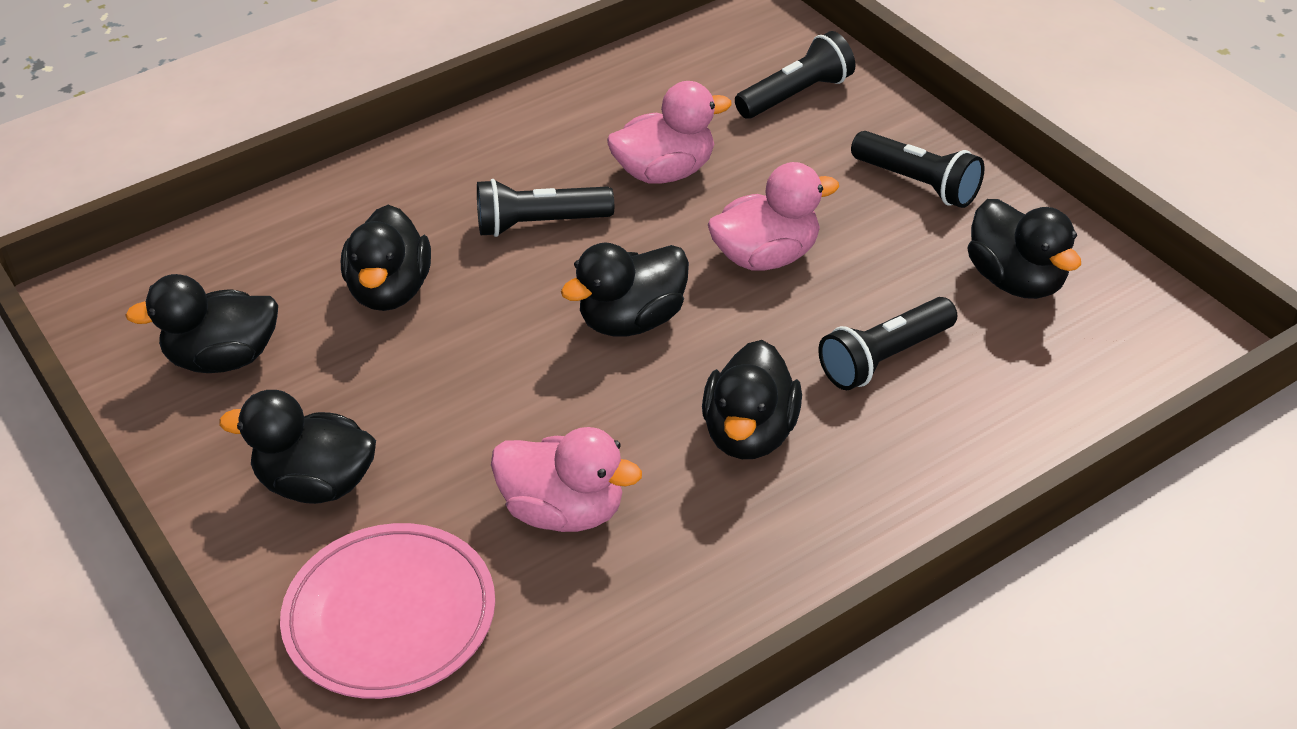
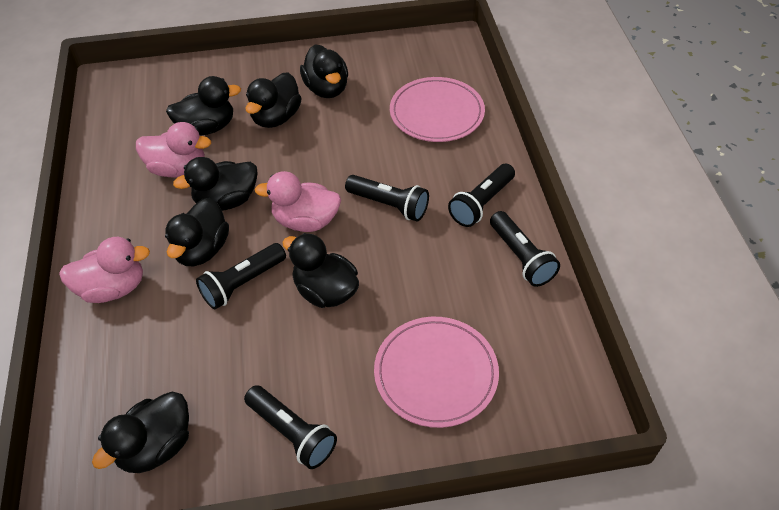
black duck: [125,274,278,373] [219,390,376,504] [341,205,431,311] [561,243,689,337] [702,340,802,459] [967,199,1081,299] = 6 -> [92,392,189,473] [165,198,229,266] [166,76,241,136] [173,157,258,211] [246,72,302,128] [282,233,359,308] [300,45,348,98] = 7
black flashlight: [477,179,614,237] [735,31,855,119] [818,297,957,390] [851,131,985,208] = 4 -> [196,243,286,309] [244,385,337,469] [345,175,429,221] [448,164,515,227] [490,211,560,287] = 5
pink plate: [280,523,495,699] = 1 -> [374,317,499,428] [390,77,485,142] = 2

